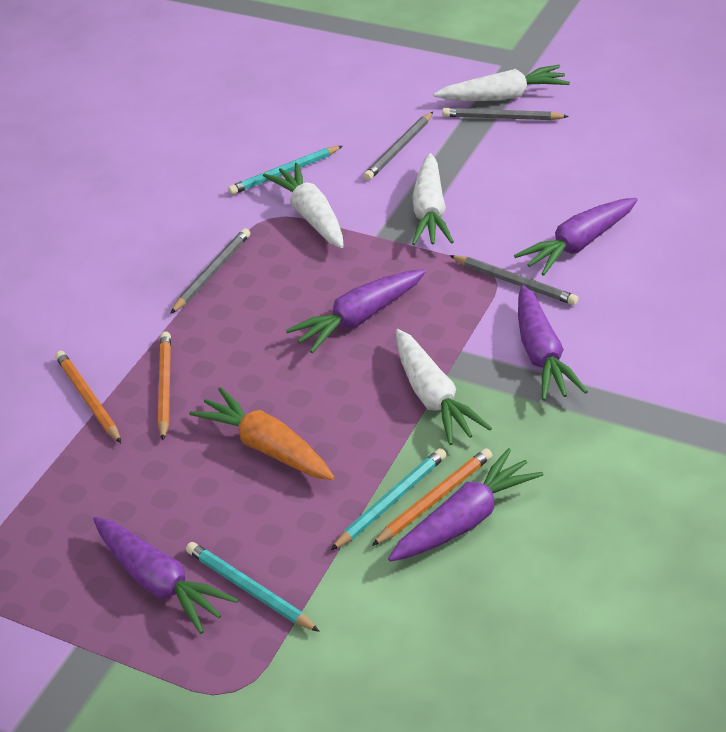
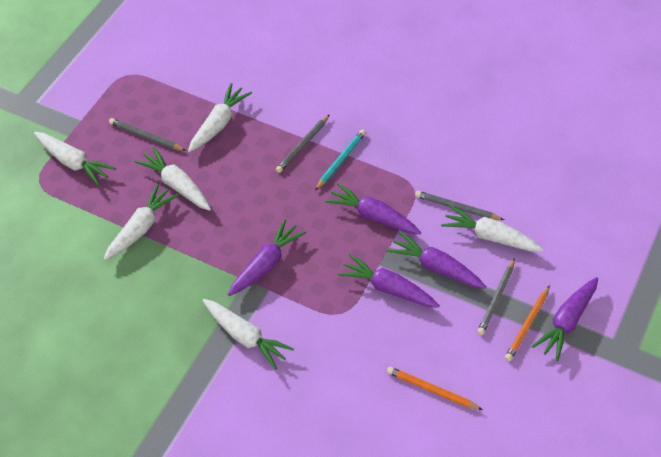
orange carrot: [189,387,335,480] = 1 -> none = 0
orange pencil: [55,351,121,443] [158,332,171,441] [372,448,492,546] = 3 -> [387,366,483,410] [505,285,550,361] = 2
turquoise pencil: [186,542,320,632] [228,146,343,195] [331,448,447,550] = 3 -> [315,129,366,191] = 1
white carrot: [263,163,344,248] [396,329,492,445] [412,153,454,245] [434,65,570,101] = 4 -> [34,132,116,186] [103,183,179,260] [134,147,211,211] [188,83,252,152] [203,299,294,370] [441,205,543,251] = 6

